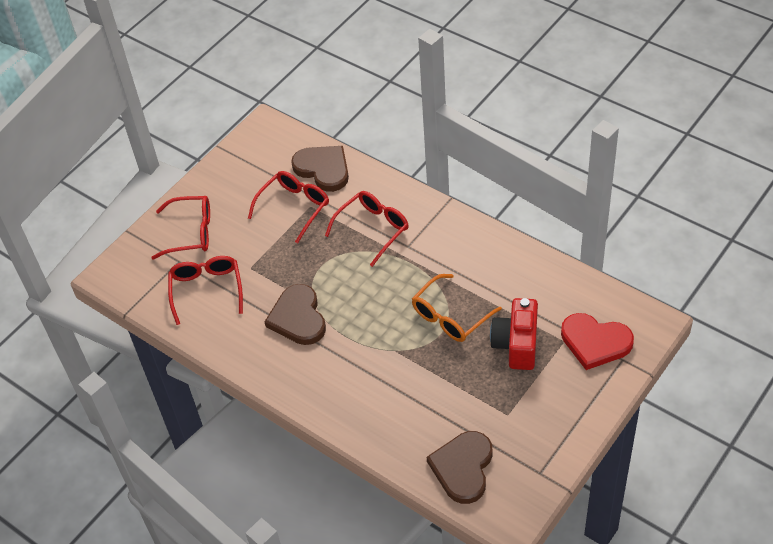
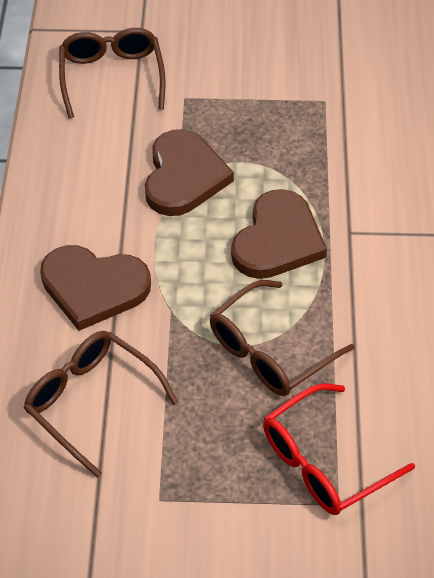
brown glasses: none = 0 -> [24,331,178,478] [59,28,166,118] [210,280,354,396] = 3
orange glasses: [412,274,502,342] = 1 -> none = 0
red camera: [490,298,538,370] = 1 -> none = 0
red glasses: [152,196,210,259] [168,256,243,325] [248,171,329,243] [325,191,409,267] = 4 -> [263,383,415,515] = 1
red heart: [561,313,634,370] = 1 -> none = 0

